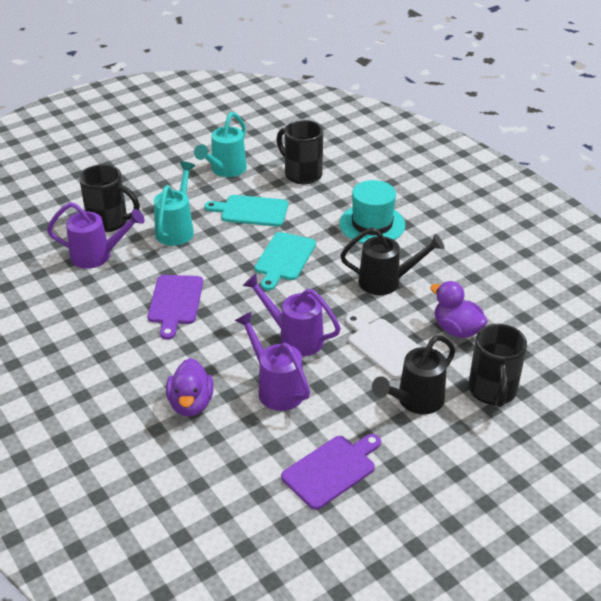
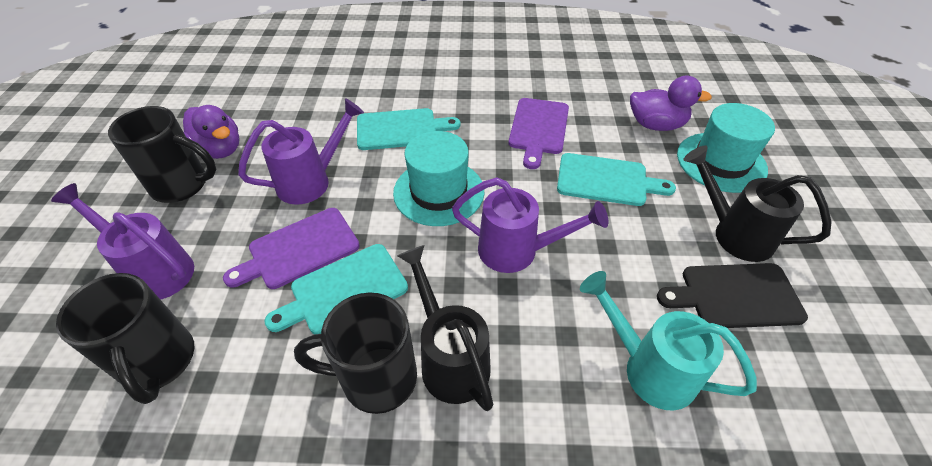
black cutting board: none = 0 -> [657,263,808,328] = 1
turquoise cutting board: [204,195,288,227] [255,232,316,291] = 2 -> [264,244,408,334] [357,108,460,150] [557,153,676,206] = 3
turquoise hat: [339,180,405,243] = 1 -> [393,131,484,226] [677,103,775,193] = 2
turquoise watering can: [154,161,195,246] [194,112,247,177] = 2 -> [580,271,757,410] = 1
white cutting board: [345,314,421,379] = 1 -> none = 0

